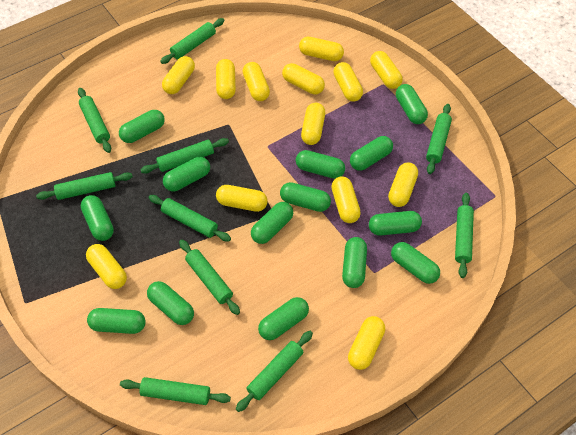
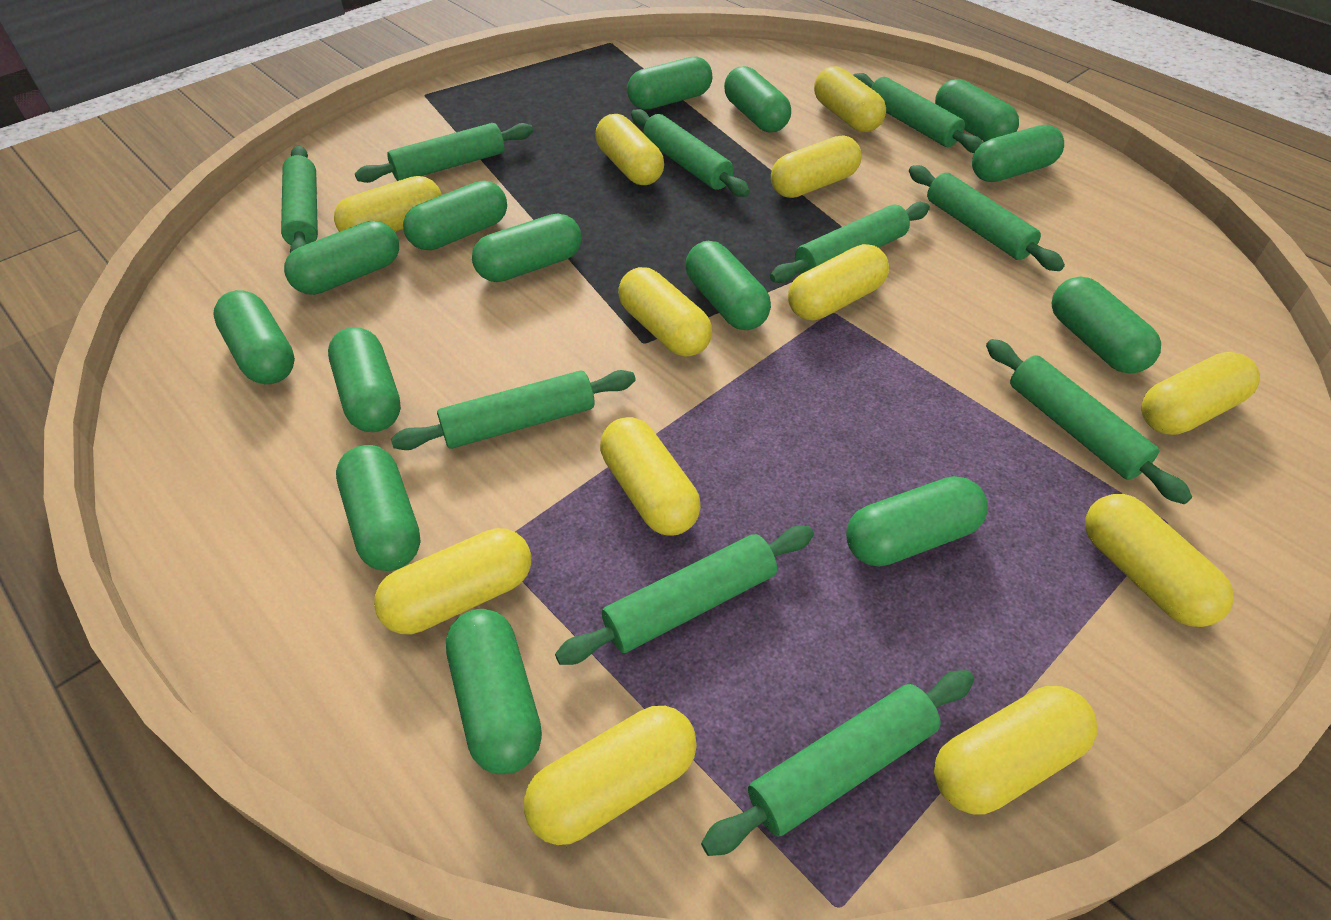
yellow capsule: [86,244,127,289] [162,56,195,94] [216,59,236,99] [216,185,268,212] [243,62,270,101] [282,63,325,94] [299,37,344,61] [301,103,325,145] [331,176,361,223] [333,62,363,102] [348,316,385,370] [370,51,403,89] [388,162,418,207] = 13 -> [334,176,442,232] [374,528,531,634] [524,706,697,845] [595,114,664,185] [600,417,701,536] [618,267,712,357] [771,136,862,198] [788,244,889,321] [814,66,886,132] [934,686,1097,814] [1085,494,1234,627] [1141,352,1260,435] = 12

